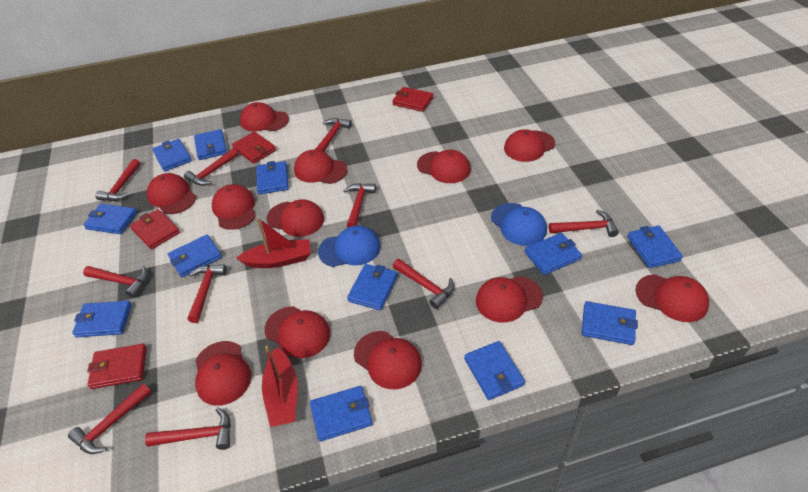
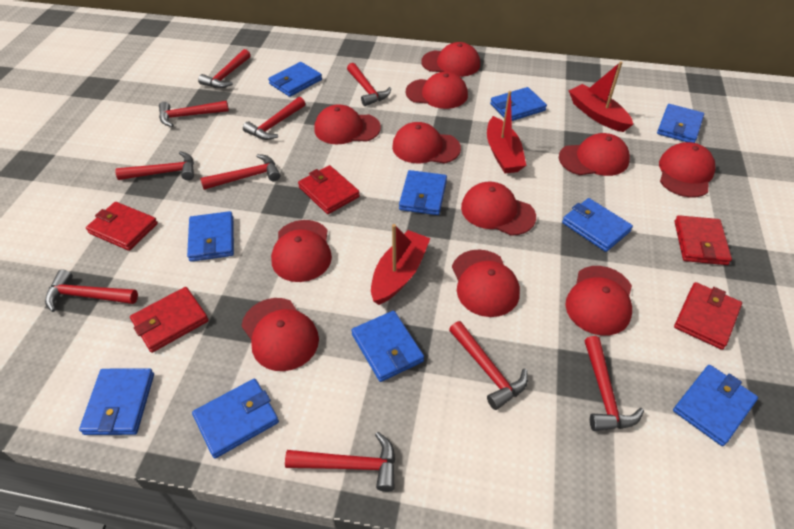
blue cap: [318,225,381,267] [491,203,547,246] = 2 -> none = 0
blue wallet: [72,301,132,337] [83,204,137,234] [152,139,192,172] [168,234,222,277] [194,129,227,160] [256,161,289,194] [310,386,373,442] [347,264,398,310] [464,341,525,400] [524,233,582,275] [581,301,638,345] [627,225,683,268] = 12 -> [79,368,154,435] [187,211,234,262] [192,379,279,458] [268,62,322,97] [351,311,424,382] [399,170,447,215] [490,87,547,121] [562,198,633,252] [657,104,704,143] [673,365,758,446] = 10
red boat: [236,218,311,268] [262,346,298,427] = 2 -> [371,224,431,305] [487,91,527,174] [569,61,633,132] = 3
red cap: [147,173,196,214] [195,341,251,406] [212,184,256,230] [240,102,289,131] [264,306,330,358] [267,199,324,237] [294,149,347,184] [354,331,422,389] [417,150,471,183] [476,276,543,323] [504,129,555,162] [635,274,709,322] = 12 -> [242,298,319,371] [271,220,332,282] [314,104,381,144] [392,122,461,164] [406,72,468,109] [421,42,480,77] [452,249,520,317] [461,181,536,236] [559,133,630,176] [565,266,632,336] [659,142,716,197] = 11
red wallet: [87,344,147,389] [130,209,180,250] [232,132,276,164] [392,87,433,112] = 4 -> [86,202,158,251] [130,287,209,353] [298,165,360,214] [674,282,742,350] [675,215,732,265] = 5

